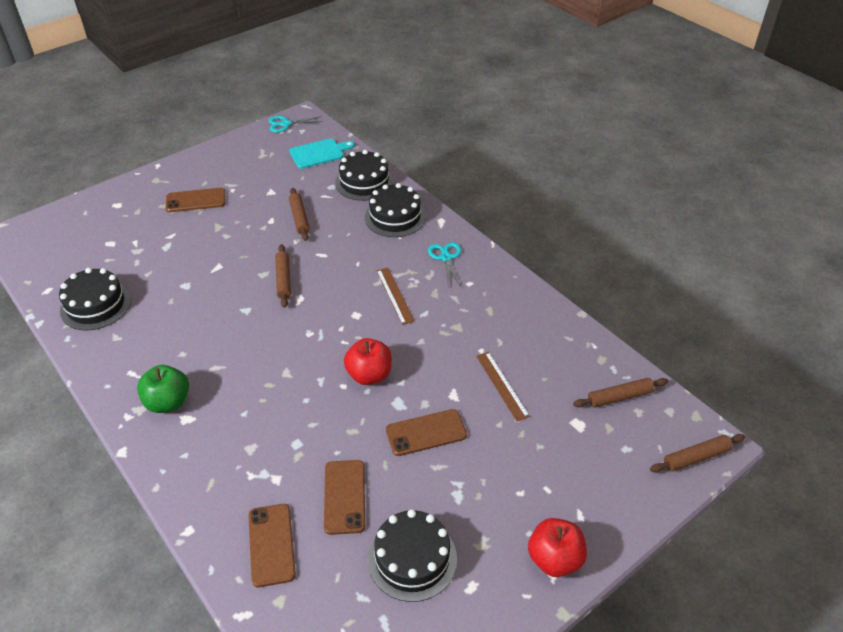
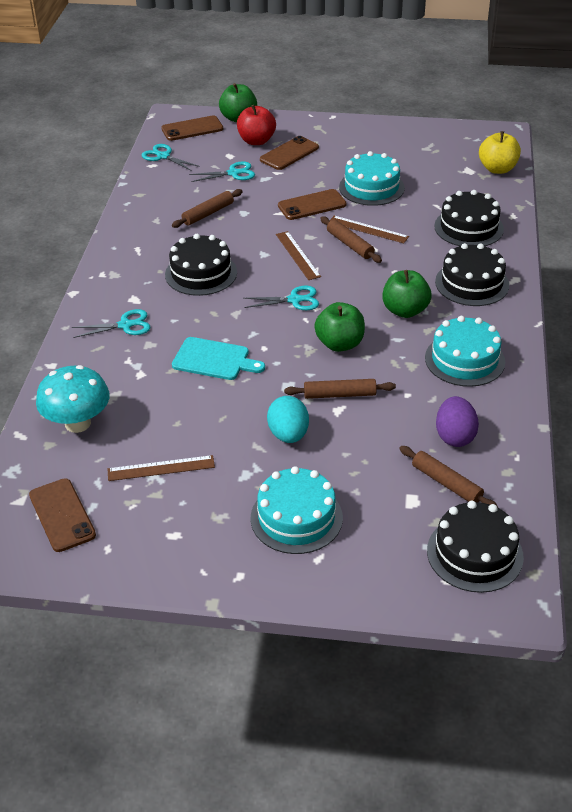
brown ruler: [376,268,415,325] [476,352,530,421] = 2 -> [108,455,215,481] [276,231,321,280] [330,216,409,243] = 3
green apple: [137,365,189,413] = 1 -> [219,83,257,123] [314,302,365,352] [382,270,432,318] = 3
purple egg: none = 0 -> [436,396,479,447] = 1
red apple: [344,338,392,385] [528,518,587,577] = 2 -> [237,105,276,145] = 1
turquoise cake: none = 0 -> [251,466,343,554] [339,151,405,206] [425,316,505,387] = 3
turquoise egg: none = 0 -> [267,396,309,443] = 1
turquoise mushroom: none = 0 -> [36,365,110,433] = 1
turquoise scissors: [268,116,323,132] [428,242,461,287] = 2 -> [72,309,151,338] [142,144,200,171] [189,161,255,182] [243,286,319,310] = 4
yellow apple: none = 0 -> [479,131,521,174] = 1

